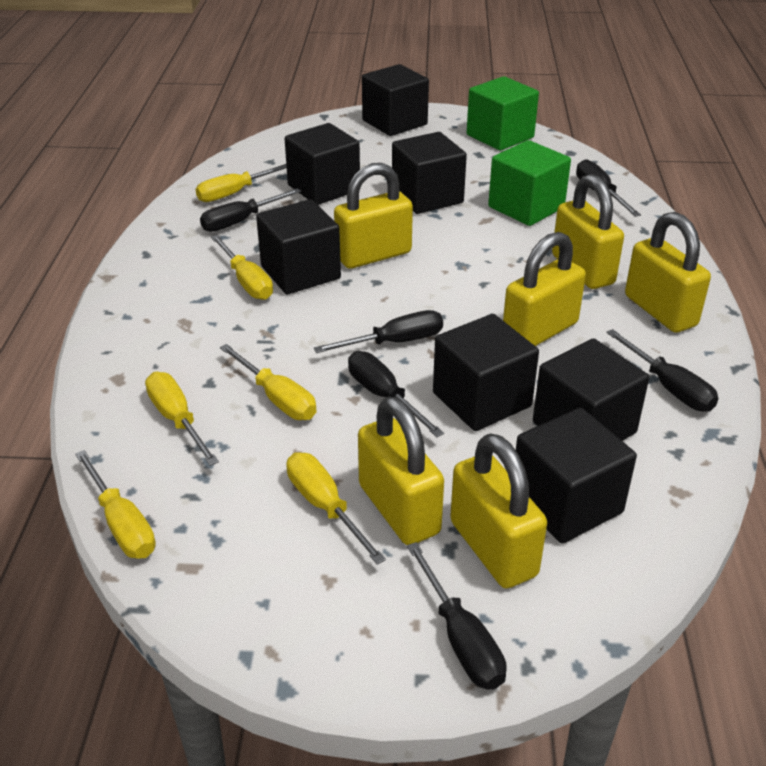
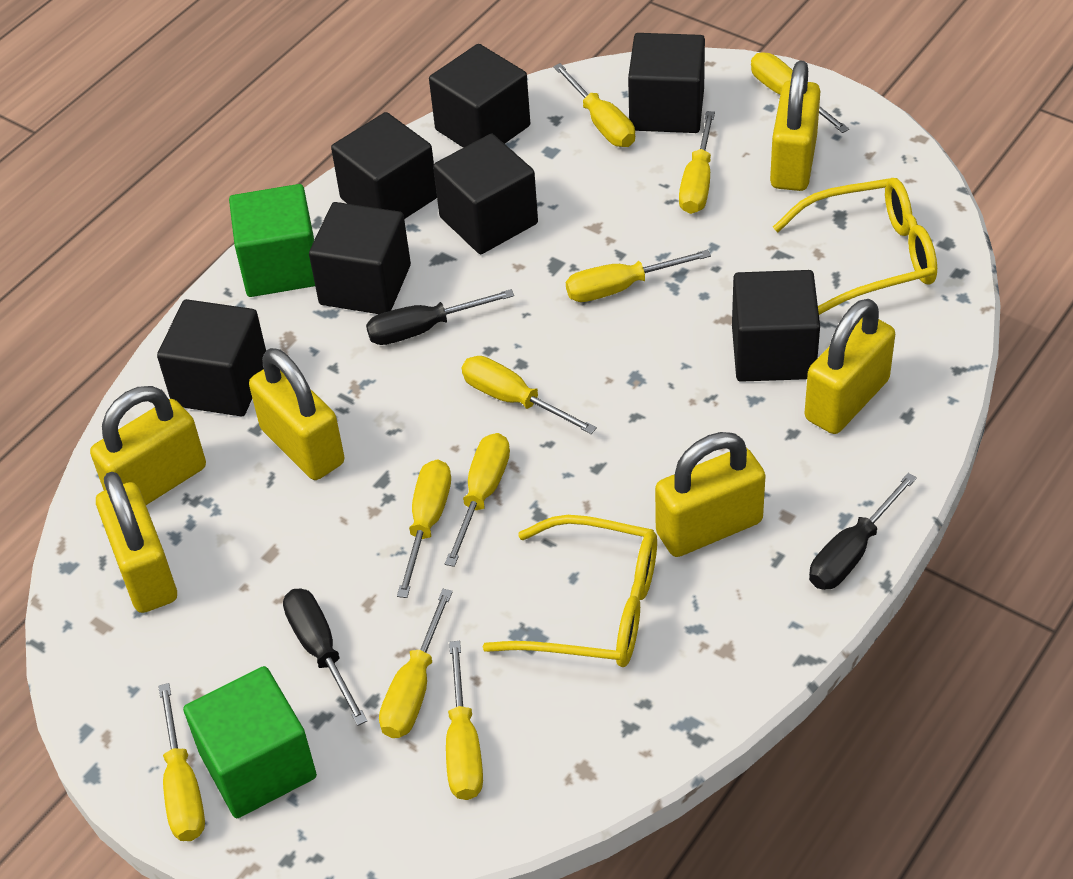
black screwdriver: [200,188,301,232] [314,310,443,353] [348,351,444,437] [407,542,507,690] [576,159,641,217] [606,329,718,412] = 6 -> [283,588,367,726] [366,289,514,345] [809,473,917,590] = 3
yellow glasses: none = 0 -> [483,515,657,667] [773,178,937,315] = 2
yellow screwdriver: [75,450,156,559] [145,372,219,466] [196,164,287,202] [211,235,273,300] [220,344,317,420] [286,452,386,565] = 6 -> [158,683,205,841] [379,589,453,738] [397,460,451,598] [445,433,510,567] [446,641,483,800] [462,356,597,434] [553,63,635,147] [566,250,711,302] [679,111,715,214] [751,52,849,133] = 10

